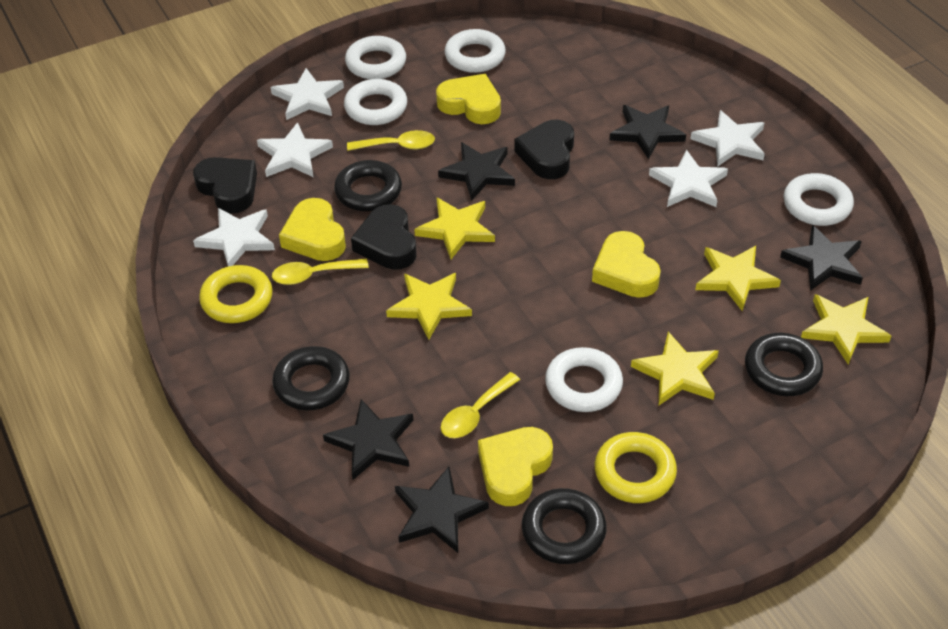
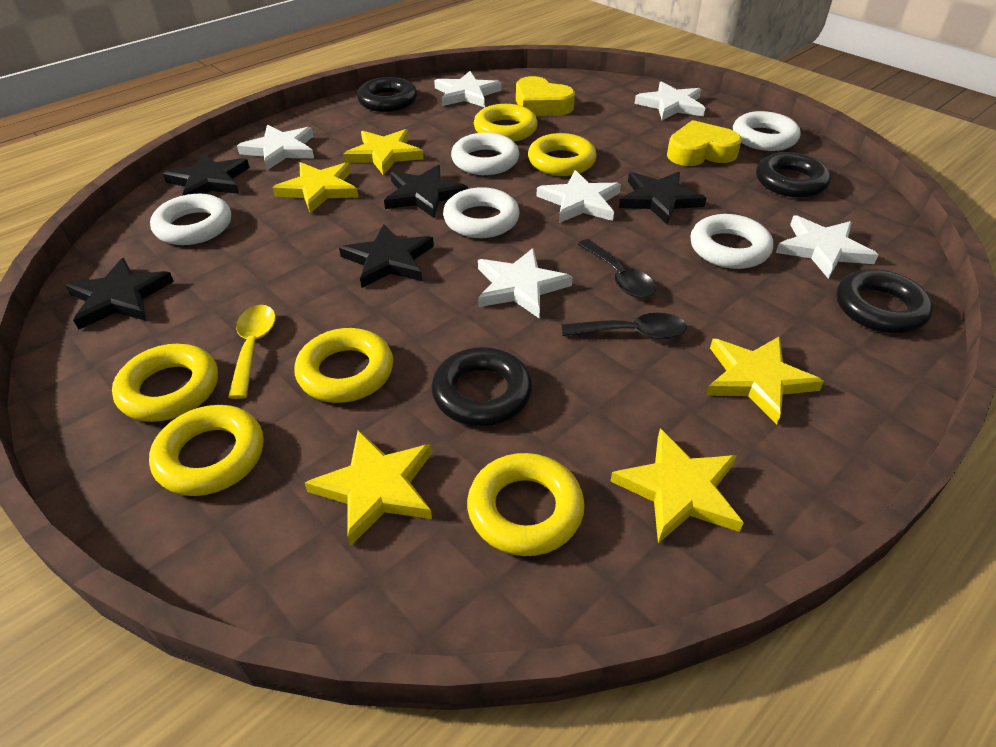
black heart: [193,157,257,213] [351,204,416,270] [515,120,574,179] = 3 -> none = 0
black spoon: none = 0 -> [562,313,687,339] [578,239,656,298] = 2
white star: [193,208,275,267] [257,122,333,177] [271,68,344,120] [649,150,728,207] [691,110,765,167] = 5 -> [237,125,314,170] [434,71,502,107] [478,248,573,318] [537,170,621,223] [634,81,705,120] [776,215,878,279] = 6
yellow heart: [279,198,346,261] [436,74,501,124] [478,427,553,506] [592,231,661,298] = 4 -> [516,76,575,116] [667,120,742,166] = 2
yellow ring: [199,265,272,323] [595,432,677,503] = 2 -> [112,344,218,422] [149,405,264,496] [294,328,393,403] [467,453,585,556] [474,104,538,142] [528,133,597,176] = 6
yellow spoon: [272,259,369,285] [347,130,435,151] [441,372,520,438] = 3 -> [228,305,276,399] = 1

